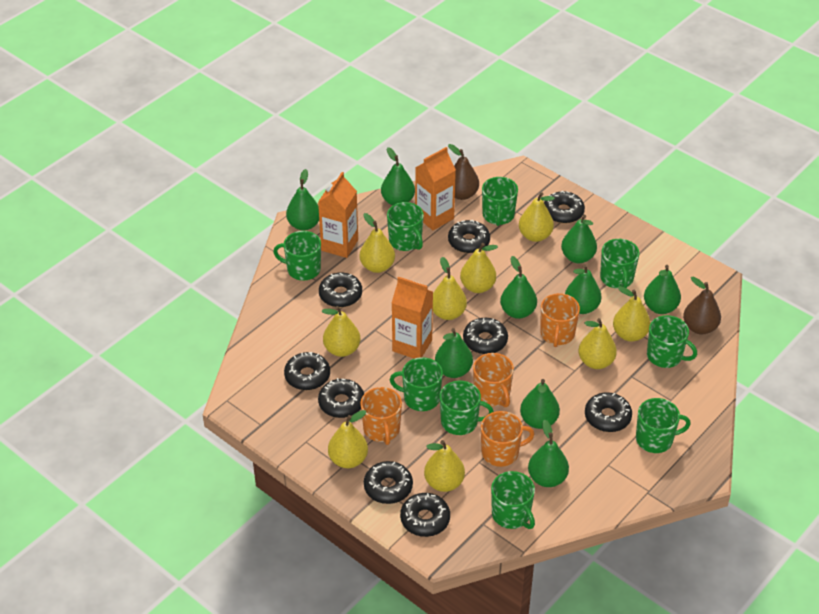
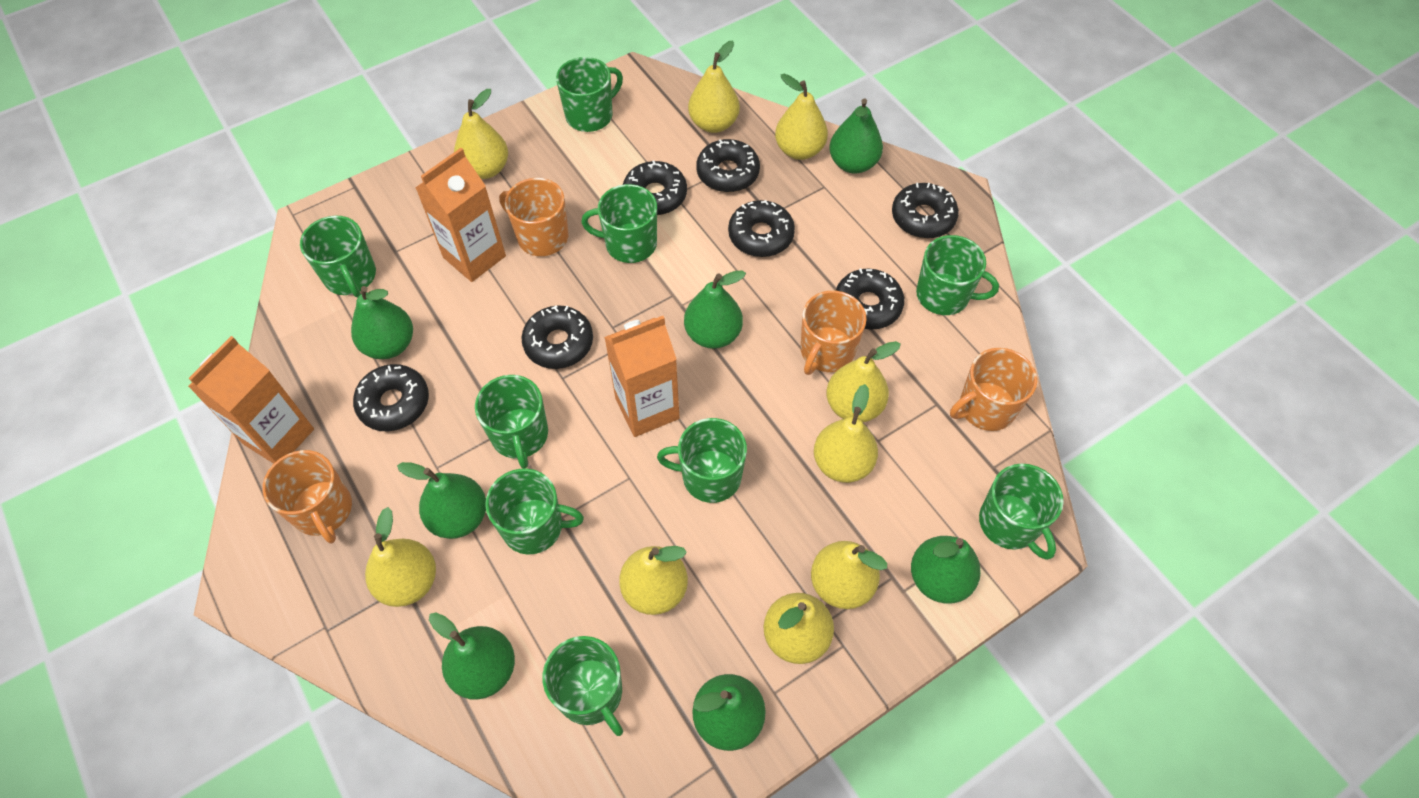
black donut: [284,352,330,390] [318,378,364,418] [319,273,362,307] [364,461,413,504] [400,493,450,537] [448,220,490,253] [463,318,508,354] [544,191,585,224] [585,392,632,432] = 9 -> [353,364,429,431] [521,305,593,369] [623,161,687,215] [696,139,760,192] [728,200,795,257] [836,268,904,330] [892,183,959,238] = 7
brown pear: [448,144,479,200] [683,277,721,335] = 2 -> none = 0
green pear: [286,169,319,231] [381,147,415,205] [435,328,473,378] [500,256,537,319] [520,379,560,429] [528,420,569,487] [561,214,597,263] [565,264,602,314] [644,265,681,314] = 9 -> [351,286,413,359] [397,462,486,539] [429,613,515,700] [684,270,746,349] [692,674,766,751] [829,98,883,174] [911,536,981,604] = 7

